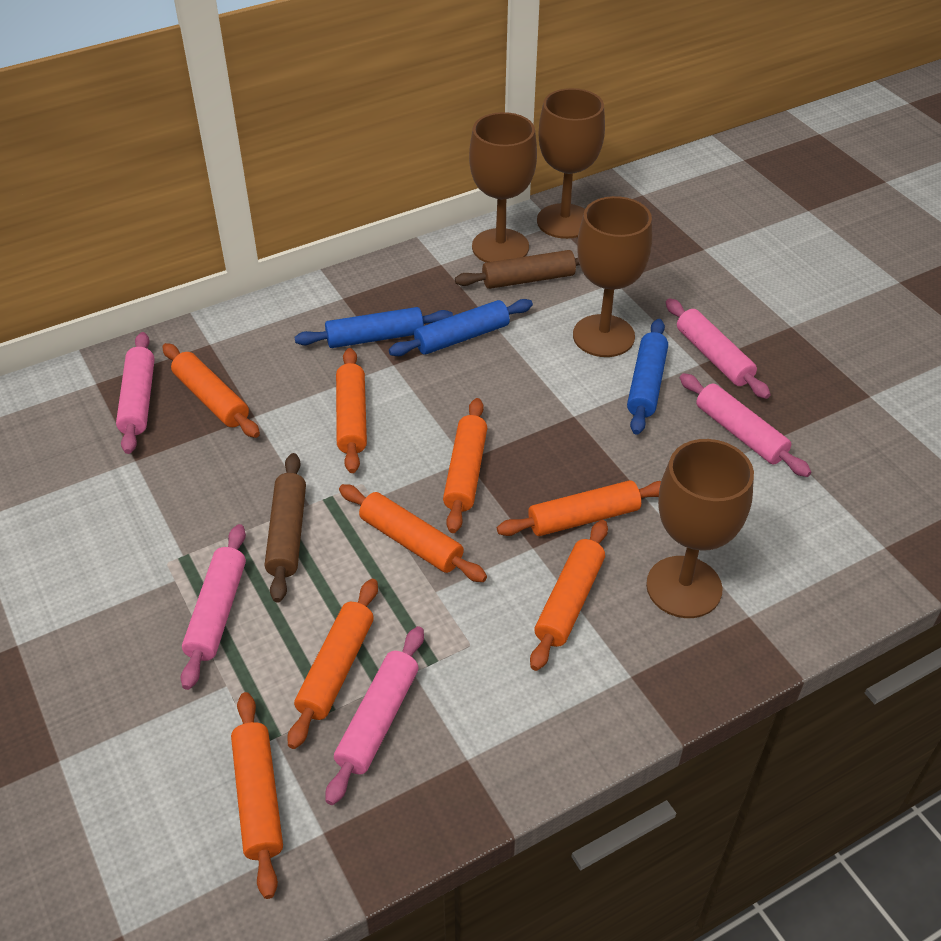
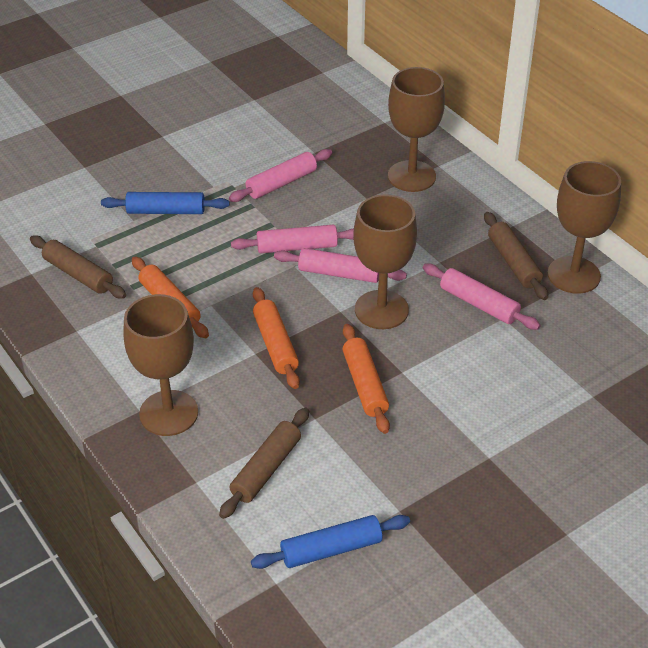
blue rolling pin: [294,307,453,348] [389,299,533,356] [627,319,668,435] = 3 -> [101,192,229,214] [251,515,410,569] = 2
brown rolling pin: [265,453,306,603] [455,250,580,289] = 2 -> [30,235,126,298] [219,408,309,519] [484,212,548,300] = 3
orange rolling pin: [162,343,260,438] [231,692,283,899] [287,579,378,749] [336,348,367,473] [339,484,487,582] [443,398,487,533] [497,480,661,536] [530,520,608,671] = 8 -> [132,257,209,338] [253,287,300,389] [343,324,390,434] = 3
pink rolling pin: [116,332,155,454] [181,524,246,690] [325,626,424,805] [666,298,770,399] [680,373,811,477] = 5 -> [229,149,332,202] [231,225,354,253] [274,248,407,283] [423,264,540,330] = 4

